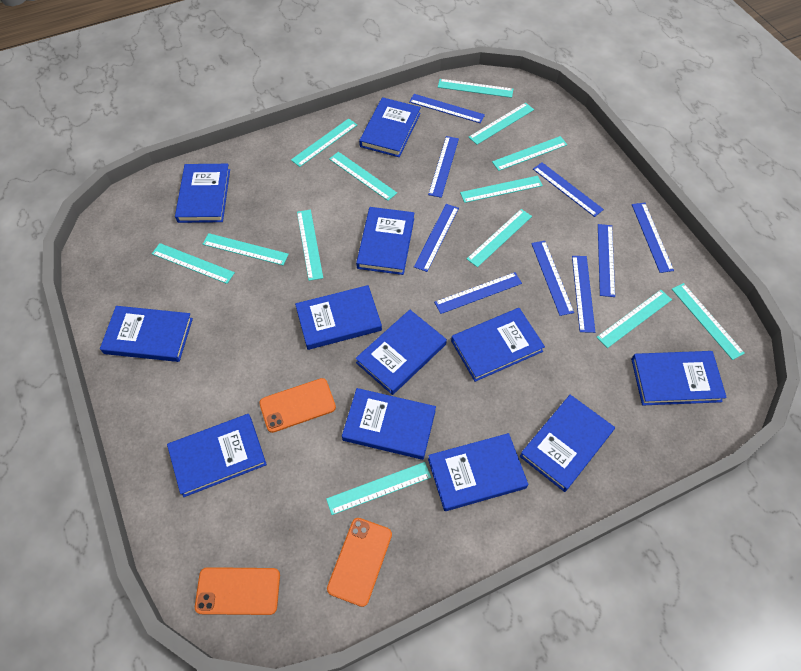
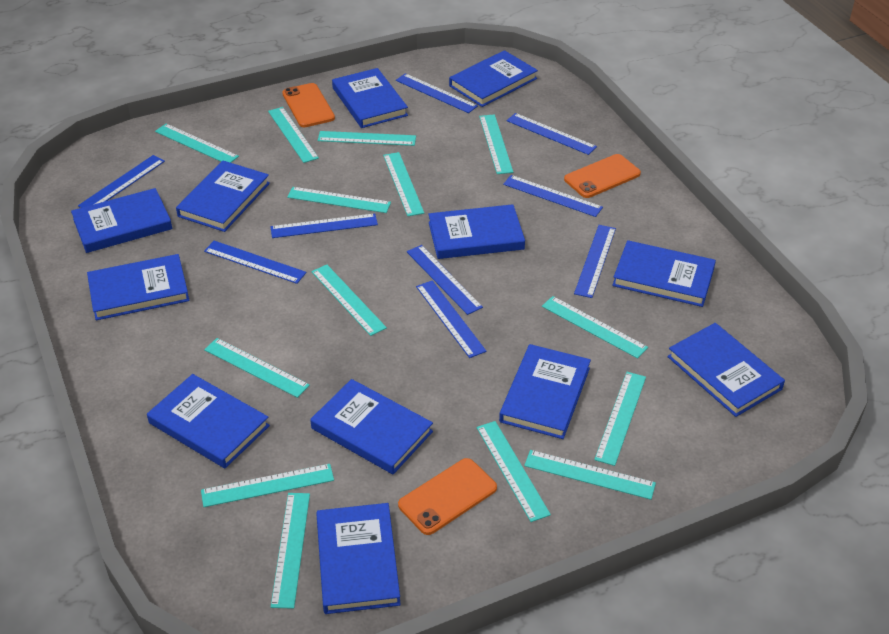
turquoise ruler: [152,243,235,284] [203,233,289,265] [291,118,357,167] [297,210,323,281] [326,462,431,515] [329,152,397,201] [438,79,513,98] [460,176,543,203] [467,209,532,267] [468,103,534,145] [492,136,567,171] [596,290,672,348] [672,283,745,360] = 13 -> [155,124,239,163] [201,464,334,507] [204,338,310,398] [268,107,319,163] [271,493,310,609] [287,187,391,213] [312,265,387,336] [318,131,416,146] [383,152,424,216] [477,421,551,522] [479,114,513,174] [524,450,656,500] [542,296,648,359] [594,372,646,466] = 14

